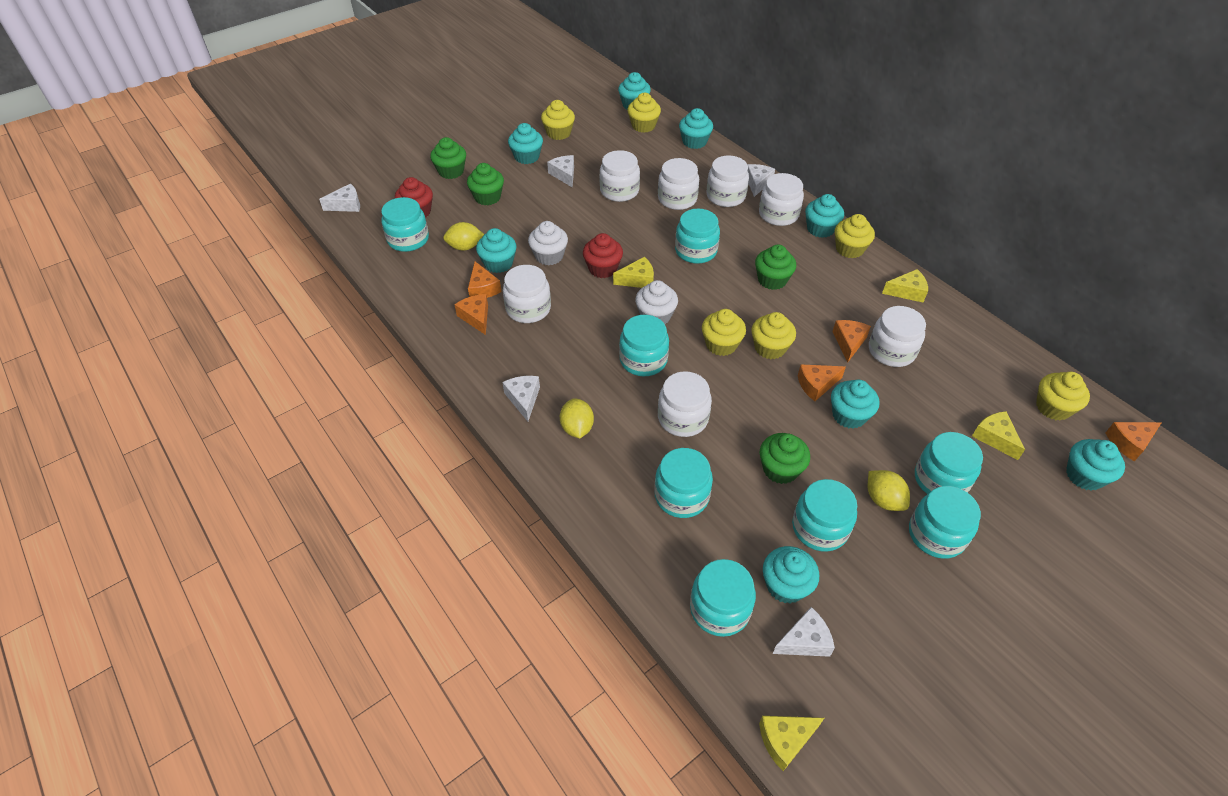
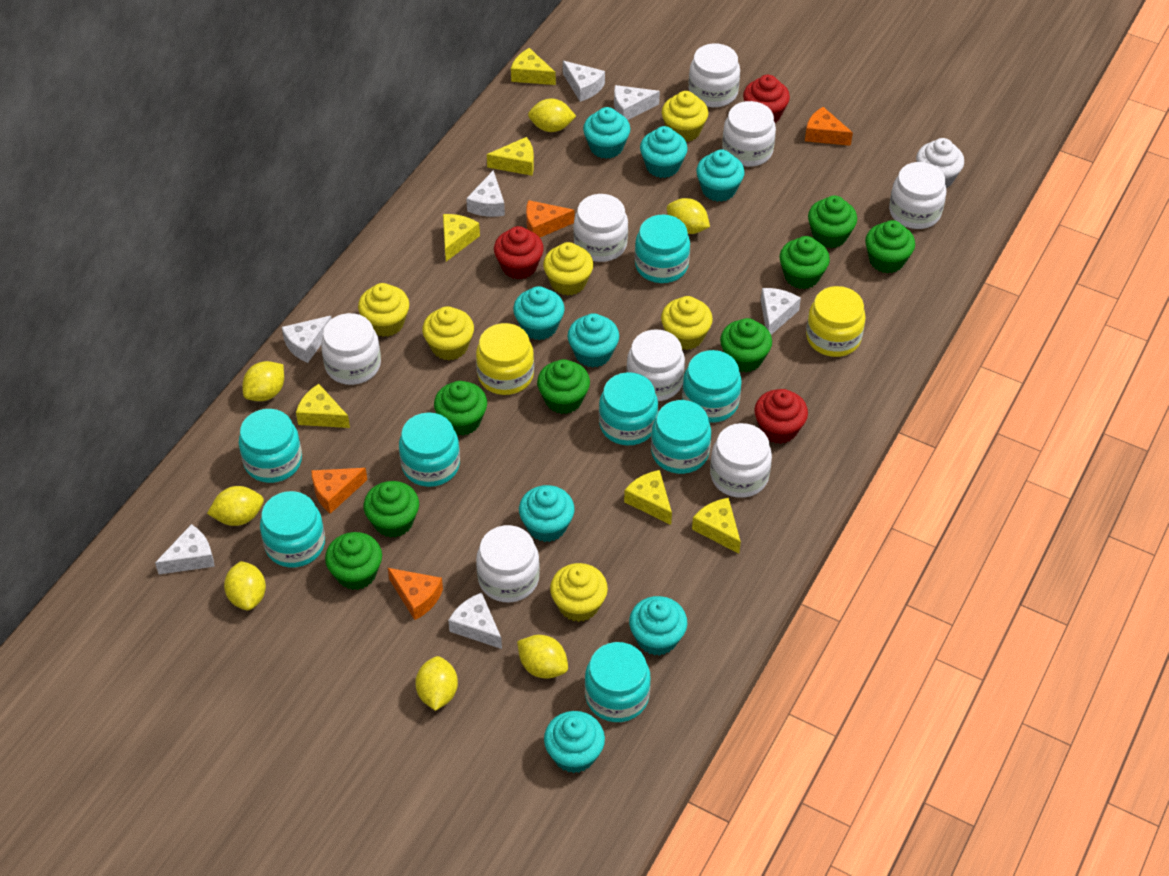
green cupcake: [430,137,466,179] [467,163,504,205] [755,244,796,290] [760,433,810,484] = 4 -> [325,532,382,590] [364,481,419,538] [434,381,487,435] [537,359,590,414] [720,318,772,372] [780,236,830,289] [808,196,857,248] [865,220,915,273] = 8
orange cheese: [454,294,488,335] [468,261,502,298] [798,364,846,401] [832,320,871,363] [1106,422,1162,461] = 5 -> [311,468,367,514] [388,568,443,620] [526,200,574,237] [805,107,853,146] = 4
red cupcake: [395,177,433,218] [583,233,623,278] = 2 -> [494,226,544,279] [743,75,790,123] [754,389,808,444] = 3
white cheese: [319,184,360,212] [502,376,540,421] [547,155,574,188] [747,164,775,197] [773,607,835,657] = 5 -> [155,524,215,574] [282,316,332,363] [448,593,502,649] [466,170,505,217] [563,61,605,102] [614,85,660,120] [761,288,801,335] = 7
white cupcake: [528,221,568,265] [635,280,678,325] = 2 -> [916,138,964,188] = 1
white jar: [503,265,551,323] [599,150,640,202] [658,158,699,210] [658,371,712,437] [707,155,749,207] [759,173,804,226] [869,306,926,367] = 7 -> [321,313,381,385] [476,525,540,602] [574,194,628,262] [626,329,685,401] [689,43,740,107] [710,423,772,498] [722,101,776,167] [889,162,946,229] = 8
yellow cheese: [613,257,654,288] [759,716,824,771] [882,269,928,302] [972,411,1025,460] = 4 -> [296,384,350,428] [443,214,480,261] [487,137,534,176] [511,48,556,85] [624,470,672,525] [692,498,741,554] = 6
yellow jar: none = 0 -> [476,323,534,395] [806,286,866,357] = 2
yellow lemon: [443,222,484,251] [560,398,594,438] [868,470,910,511] = 3 -> [207,486,264,526] [224,561,266,610] [242,361,284,401] [415,656,458,711] [517,635,568,679] [528,99,576,132] [667,198,710,234] = 7

